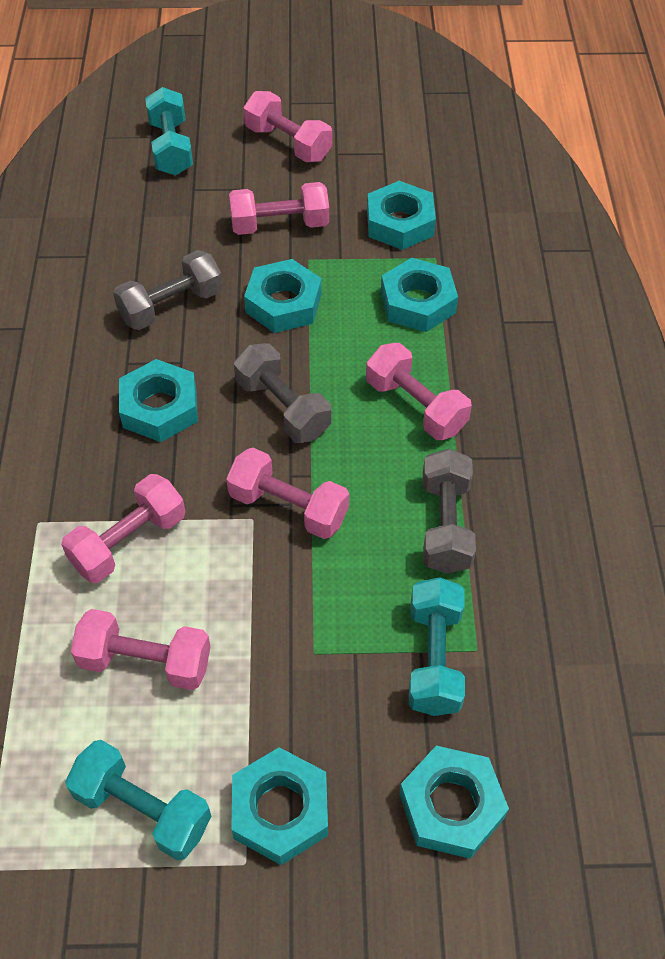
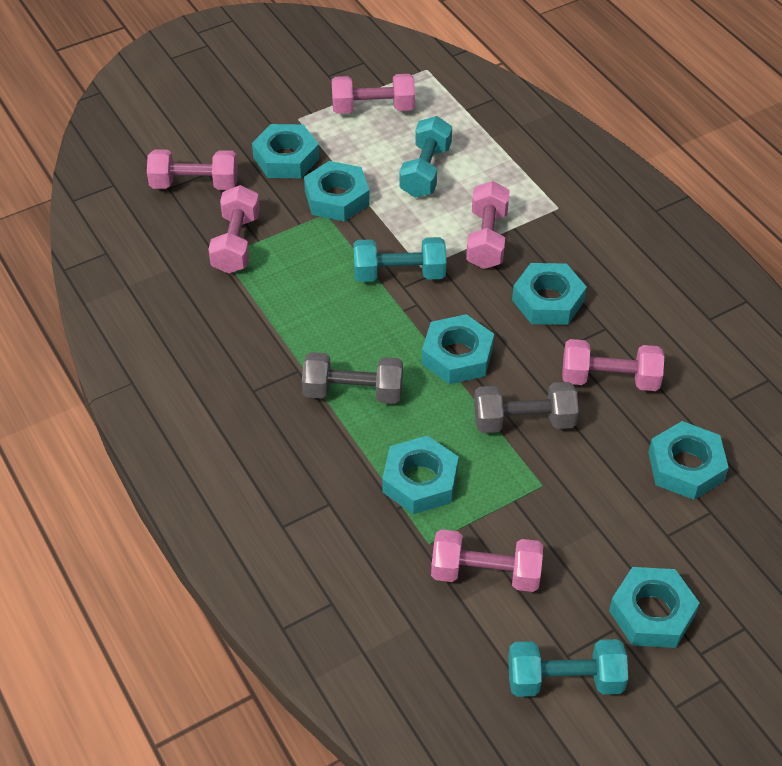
grey dumbbell: [113,250,223,330] [234,343,331,443] [423,449,476,574] = 3 -> [302,352,403,404] [474,382,579,433] = 2
turquoise nut: [119,359,198,442] [231,747,328,865] [244,259,322,333] [367,181,436,250] [381,258,458,332] [399,746,509,859] = 6 -> [252,124,319,178] [304,161,370,222] [382,435,459,514] [422,314,494,384] [512,263,587,325] [609,567,700,648] [648,421,729,500] = 7

